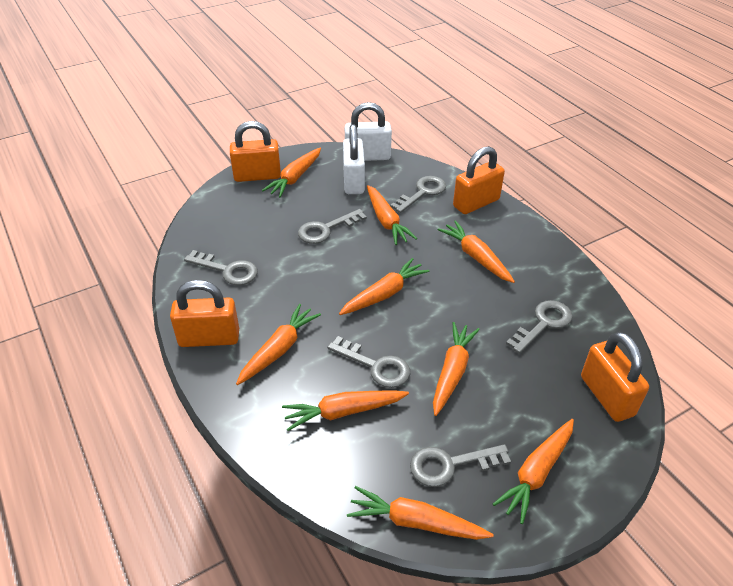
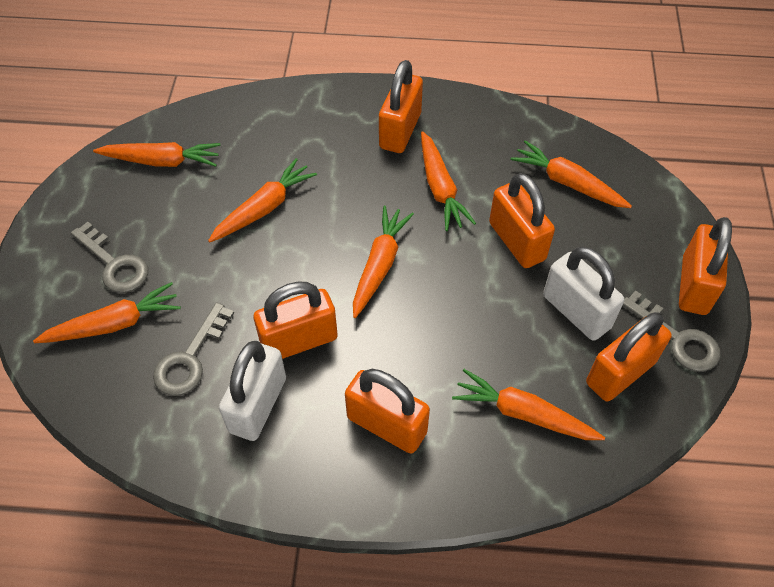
grey key: [184,250,258,285] [298,209,367,244] [327,336,410,388] [390,176,446,213] [410,444,511,487] [506,300,572,354] = 6 -> [71,222,148,293] [153,302,234,396] [622,291,720,372] = 3
orange carrot: [236,304,321,385] [262,148,321,198] [282,390,409,431] [339,258,430,315] [347,486,494,540] [367,185,417,245] [433,322,480,416] [438,221,515,283] [493,419,574,524] = 9 -> [33,282,181,343] [93,142,220,167] [208,158,317,242] [353,206,414,318] [421,131,476,231] [452,369,605,440] [510,140,632,208] = 7
orange padlock: [170,280,239,347] [230,121,281,182] [453,146,505,214] [581,332,649,422] = 4 -> [254,281,338,359] [345,369,430,454] [379,60,423,153] [489,173,555,268] [586,312,672,402] [679,217,732,315] = 6

